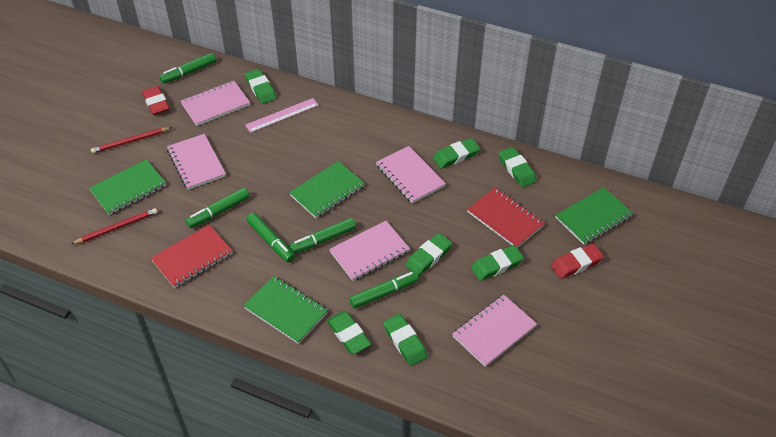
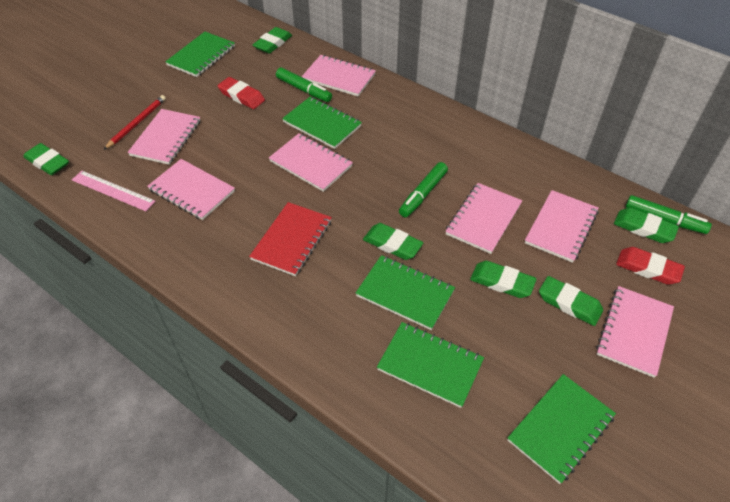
green eraser: [245,69,276,104] [327,312,371,354] [383,314,428,366] [405,233,452,276] [433,138,480,169] [471,245,524,281] [499,147,537,187] = 7 -> [23,143,69,175] [253,27,292,53] [363,223,423,260] [470,261,537,298] [539,276,603,326] [614,207,679,243] = 6
green marker: [159,53,216,84] [186,188,249,228] [246,213,295,263] [289,218,356,254] [349,271,419,309] = 5 -> [276,68,332,102] [399,162,448,217] [626,195,712,234] = 3
green notebook: [89,159,166,215] [244,276,328,344] [289,161,365,218] [555,187,633,245] = 4 -> [165,32,235,77] [282,97,362,149] [356,255,455,330] [377,322,484,408] [507,374,616,484] = 5
pink notebook: [167,134,226,190] [181,81,250,126] [329,221,410,281] [376,146,446,204] [452,295,537,367] = 5 -> [128,109,201,165] [147,159,235,220] [269,133,353,192] [302,55,376,96] [445,183,522,254] [525,190,599,263] [596,286,674,378] = 7
red notebook: [151,225,232,288] [467,187,545,248] = 2 -> [249,202,332,276] = 1
red pencil: [71,208,158,244] [91,127,172,153] = 2 -> [104,95,166,150] = 1

